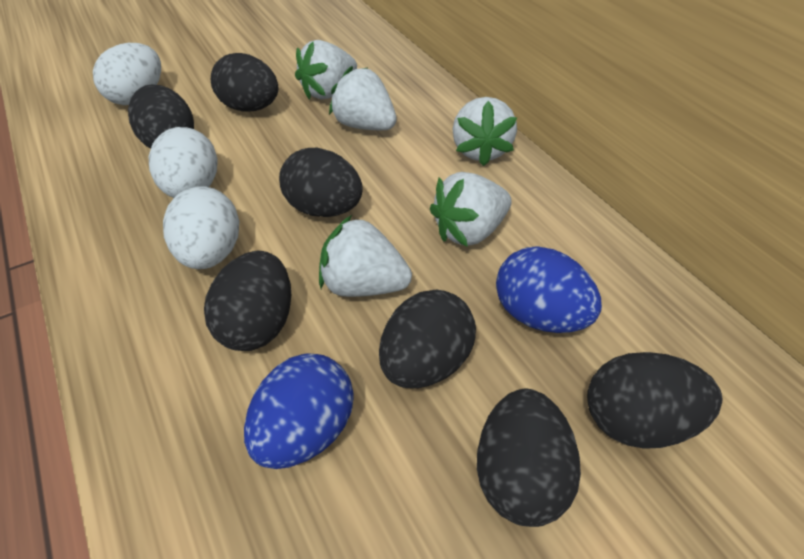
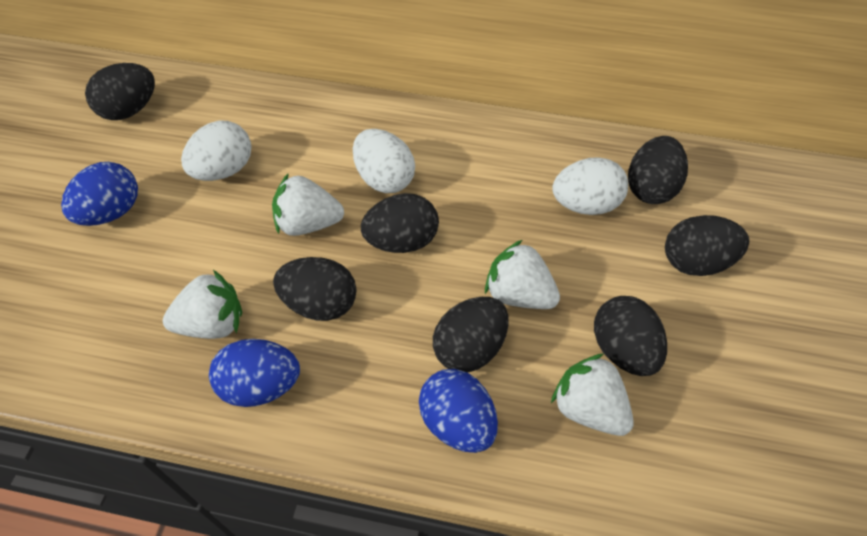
blue egg: [244,353,354,469] [496,246,602,333] = 2 -> [61,162,138,226] [209,339,300,407] [419,369,498,453] = 3
white strawberry: [295,40,357,100] [319,215,412,297] [329,66,397,130] [430,172,511,247] [453,97,517,166] = 5 -> [163,270,242,339] [272,173,344,236] [485,240,560,309] [551,353,634,436] = 4

